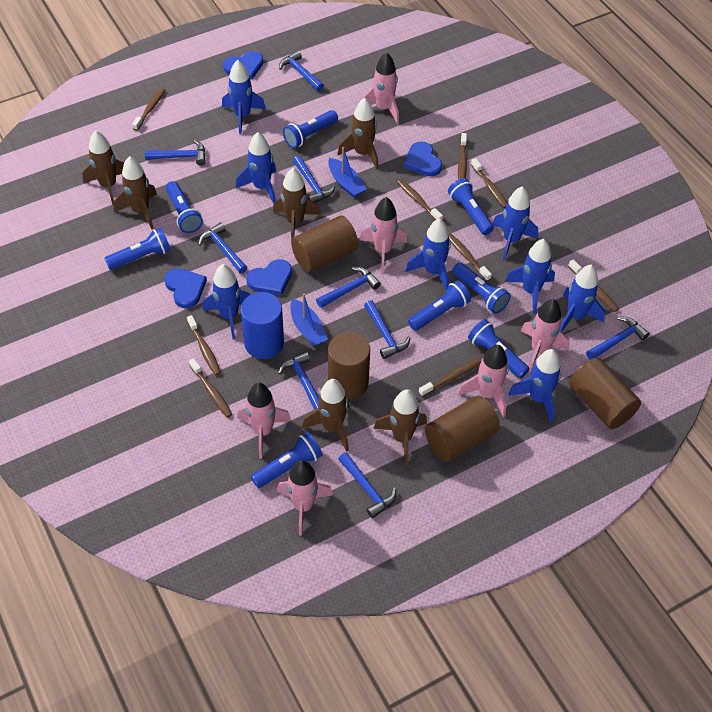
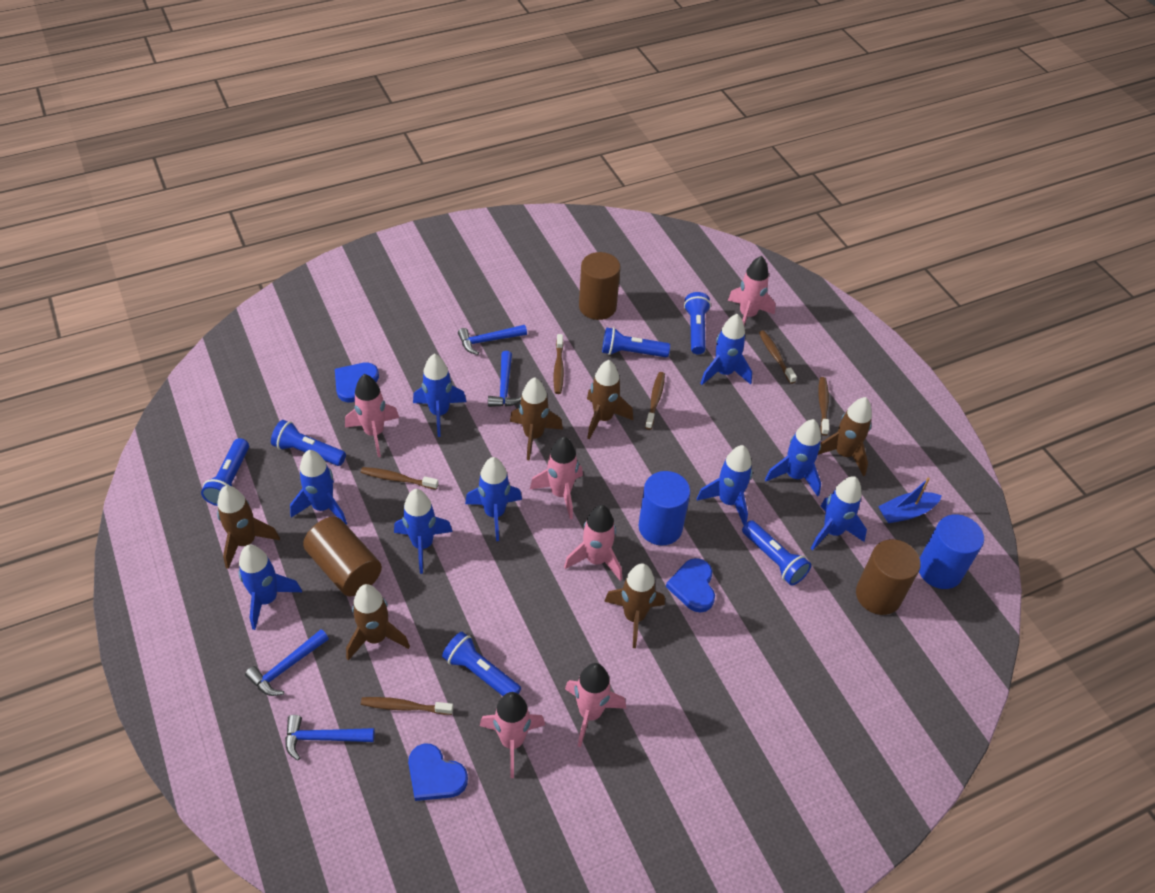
blue boat: [290,293,328,347] [328,147,367,198] = 2 -> [878,477,942,523] = 1
blue cylinder: [241,292,284,359] = 1 -> [639,471,690,546] [919,514,984,589] = 2
blue flashlight: [104,228,171,270] [166,181,203,233] [251,432,322,488] [283,110,338,148] [408,281,471,331] [448,178,494,235] [452,263,511,314] [468,319,529,378] = 8 -> [201,438,249,506] [271,420,346,466] [442,632,521,696] [602,327,670,357] [684,292,711,354] [742,520,811,585] = 6
blue hammer: [145,140,206,166] [198,222,247,274] [278,351,319,410] [279,50,324,91] [293,156,335,203] [316,267,381,308] [338,452,396,519] [364,300,410,359] [586,317,650,360] = 9 -> [245,629,329,696] [285,715,375,761] [458,325,527,355] [488,351,522,407] = 4
blue heart: [164,268,207,308] [223,51,263,79] [246,259,292,296] [403,141,442,176] = 4 -> [335,363,379,402] [408,744,468,801] [666,558,715,612] = 3
blue rocket: [202,264,250,339] [222,60,266,134] [236,132,276,204] [406,219,451,290] [492,186,538,260] [505,239,555,314] [508,349,561,423] [560,265,605,332] = 8 -> [239,545,302,630] [290,450,347,525] [394,489,453,574] [413,354,467,437] [465,457,522,541] [697,445,752,525] [700,314,752,385] [765,419,821,497] [811,476,867,550] = 9
brown cylinder: [291,215,358,272] [328,332,370,399] [425,396,500,462] [569,357,641,429] = 4 -> [303,517,382,596] [579,252,621,320] [856,539,921,615] = 3
brown toothbrush: [132,88,166,131] [187,315,221,375] [189,358,232,418] [397,179,443,220] [419,358,481,397] [449,233,492,281] [458,133,467,179] [471,158,507,208] [568,260,619,312] = 9 -> [360,467,439,490] [361,697,453,715] [554,334,564,394] [645,372,665,430] [759,331,797,384] [818,377,829,436] = 6

